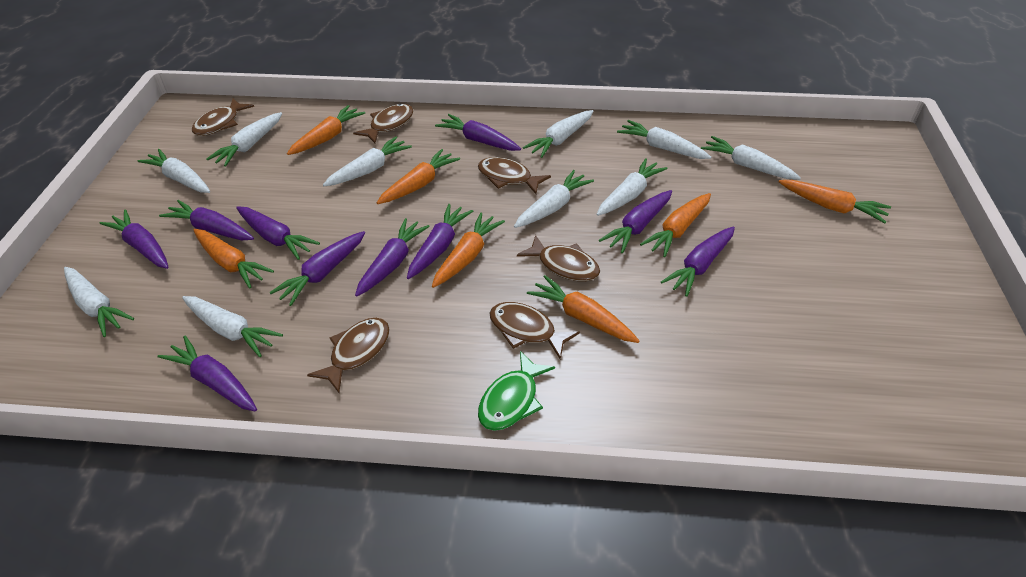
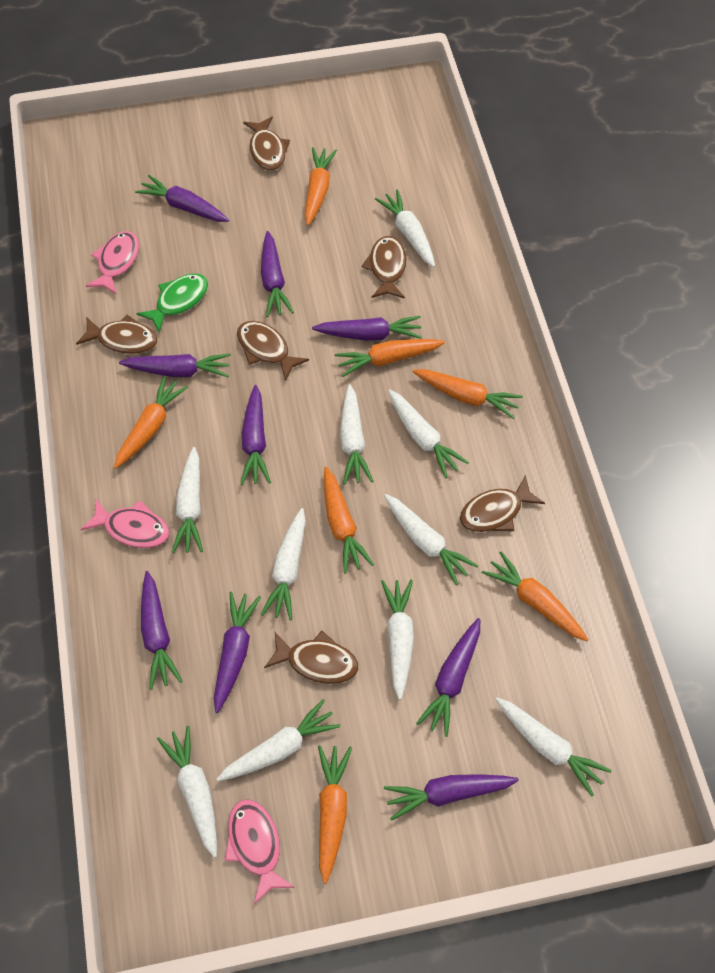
pink fish: none = 0 -> [81,499,169,548] [86,231,139,295] [225,799,295,904] = 3
purple carrot: [100,209,169,269] [158,336,257,411] [159,200,254,240] [236,206,320,260] [269,231,365,306] [355,218,430,297] [407,204,473,279] [435,114,521,151] [599,190,672,253] [661,226,735,297] = 10 -> [119,353,231,378] [135,175,229,222] [141,571,182,690] [214,591,261,713] [240,385,271,485] [261,231,294,317] [312,316,422,341] [384,774,519,821] [416,618,480,737] = 9

